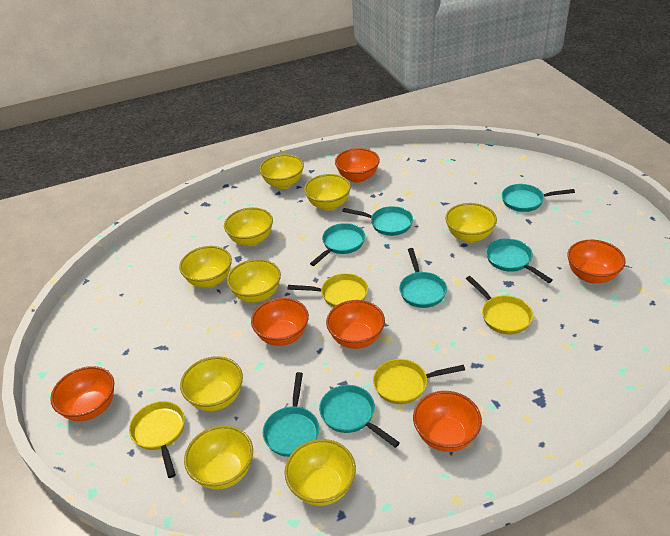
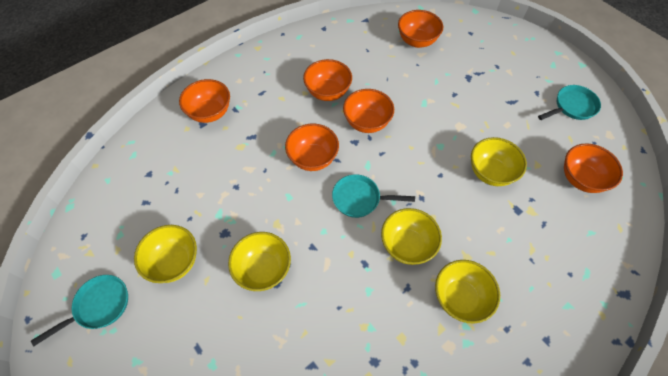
turquoise pan: [263,372,319,457] [310,223,365,266] [319,385,400,448] [342,206,413,236] [399,248,447,308] [486,238,553,283] [502,184,575,212] = 7 -> [31,275,128,346] [332,174,415,218] [538,85,601,120] = 3
yellow bowl: [179,246,232,288] [180,356,243,411] [184,425,253,489] [224,207,273,246] [227,259,281,303] [259,154,304,189] [285,439,356,506] [304,174,351,211] [445,203,497,243] = 9 -> [134,225,197,283] [228,232,291,291] [381,208,442,265] [435,260,500,323] [471,137,527,186] = 5
yellow pan: [129,401,185,478] [287,273,368,307] [373,359,465,404] [466,276,533,334] = 4 -> none = 0

